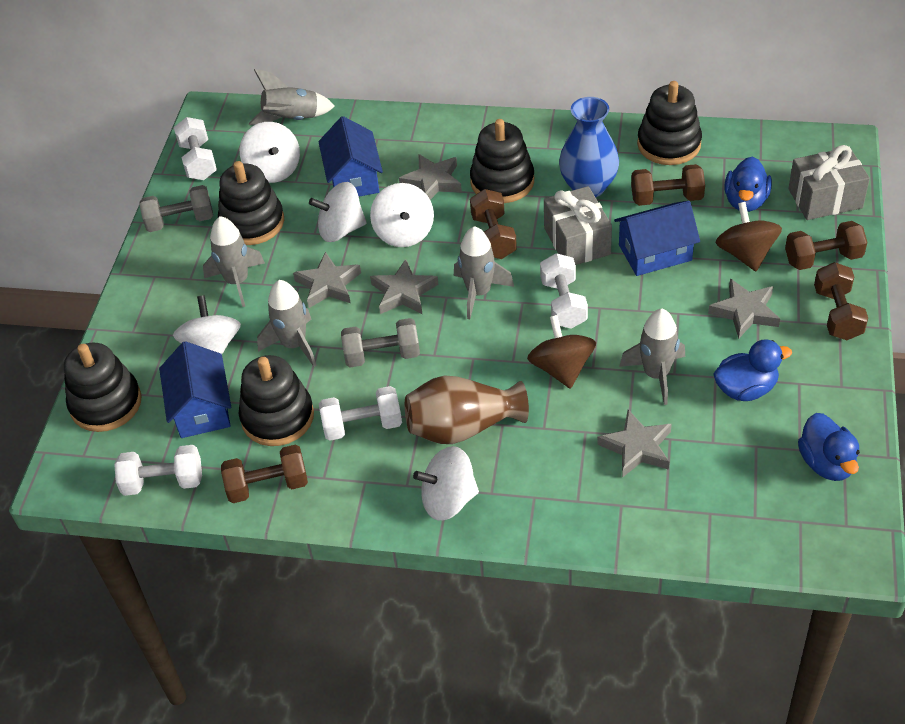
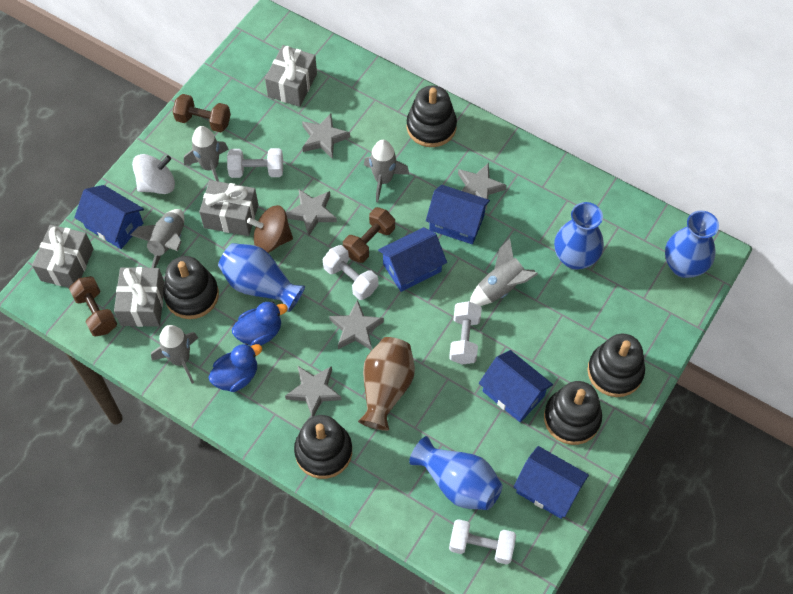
blue duck: [714,339,792,401] [724,157,772,212] [798,413,860,481] = 3 -> [208,343,262,392] [232,301,288,346] = 2
blue house: [159,341,231,438] [319,116,383,197] [614,201,700,276] = 3 -> [74,185,144,249] [378,227,447,292] [426,185,490,244] [479,350,553,422] [513,446,589,519] = 5
blue vase: [559,97,619,197] = 1 -> [218,243,305,312] [409,436,503,510] [554,202,604,270] [665,210,719,278] = 4
brown dumbbell: [221,445,308,503] [470,189,517,259] [631,164,705,206] [785,221,867,270] [814,262,868,340] = 5 -> [69,276,117,337] [172,94,231,133] [343,207,395,263] = 3
brown spinning top: [527,315,596,389] [716,202,782,271] = 2 -> [247,205,293,253] = 1
grey dumbbell: [139,185,213,232] [341,318,420,367] = 2 -> none = 0
grey gift: [544,186,612,265] [788,145,870,220] = 2 -> [32,225,93,288] [114,267,164,327] [199,180,258,236] [265,45,317,107] = 4
white spinning top: [173,295,241,354] [240,122,300,183] [309,182,367,242] [370,183,434,247] [413,446,479,521] = 5 -> [132,154,175,194] = 1

